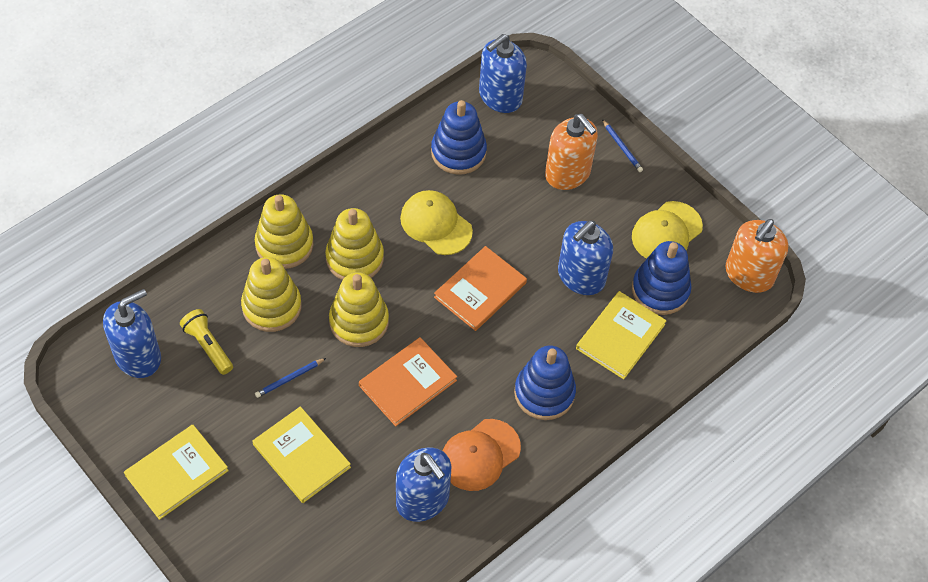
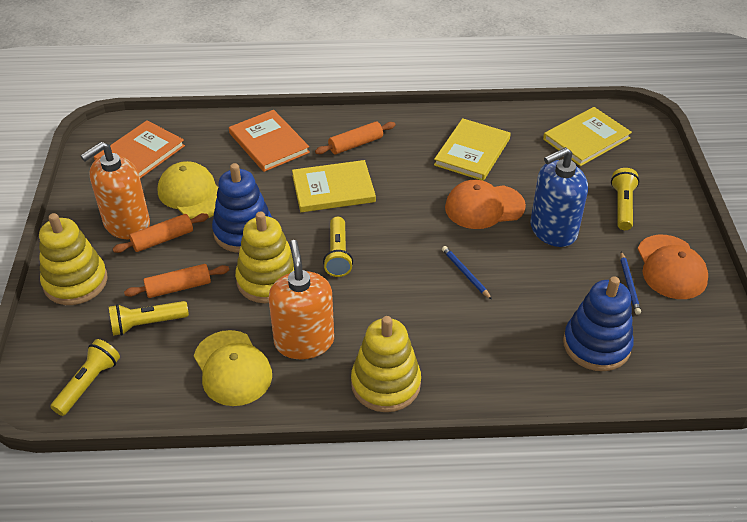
blue soap dispenser: [103,289,161,378] [396,447,451,522] [479,34,527,113] [558,221,613,295] = 4 -> [530,147,588,247] = 1
blue stacking toy: [431,100,487,175] [514,346,576,420] [632,241,692,315] = 3 -> [212,163,272,253] [563,276,634,371] = 2
orange cap: [443,419,521,491] = 1 -> [445,180,526,229] [638,235,708,299] = 2
orange rolling pin: none = 0 -> [113,213,209,253] [124,264,229,298] [315,121,396,154] = 3
yellow flashlight: [180,309,233,375] = 1 -> [50,339,120,416] [109,301,189,336] [323,217,353,277] [611,168,639,230] = 4
yellow stacking toy: [241,257,302,332] [255,194,313,269] [325,208,384,280] [329,272,389,347] = 4 -> [39,213,108,305] [235,211,294,303] [351,316,421,412] = 3

